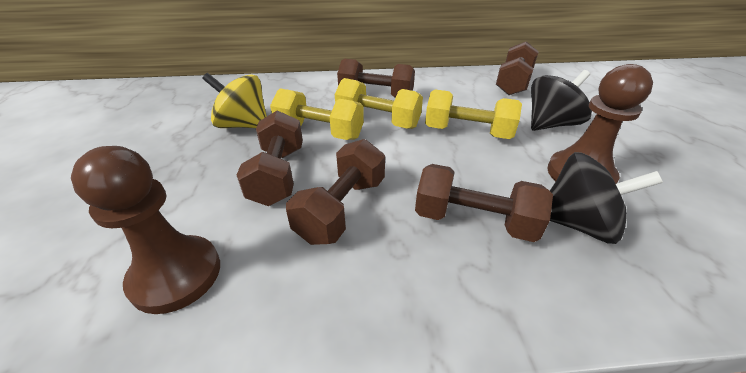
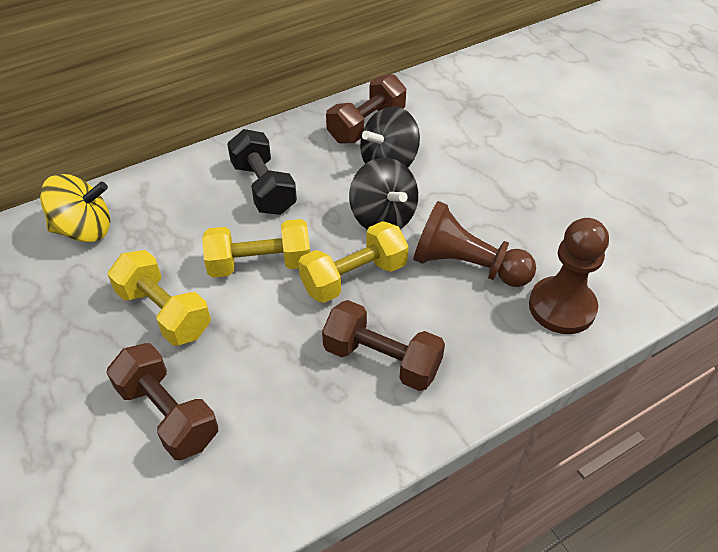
black dumbbell: none = 0 -> [227,129,297,215] = 1
brown dumbbell: [237,110,303,206] [286,139,385,245] [337,59,415,98] [415,164,553,242] [496,41,539,95] = 5 -> [106,343,218,460] [322,300,445,391] [326,74,406,144] = 3

